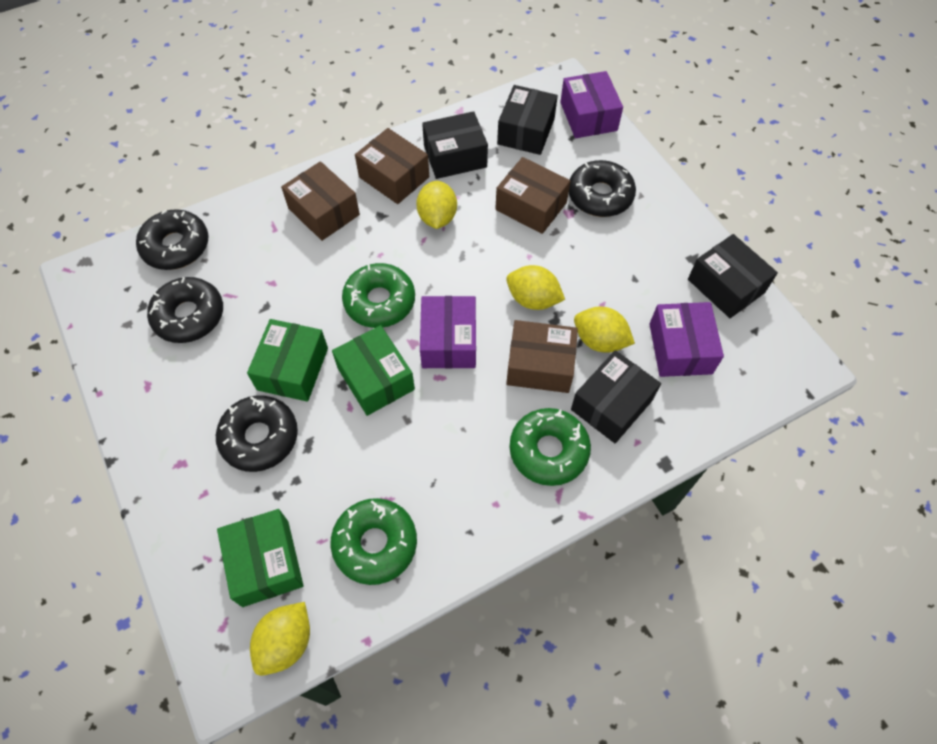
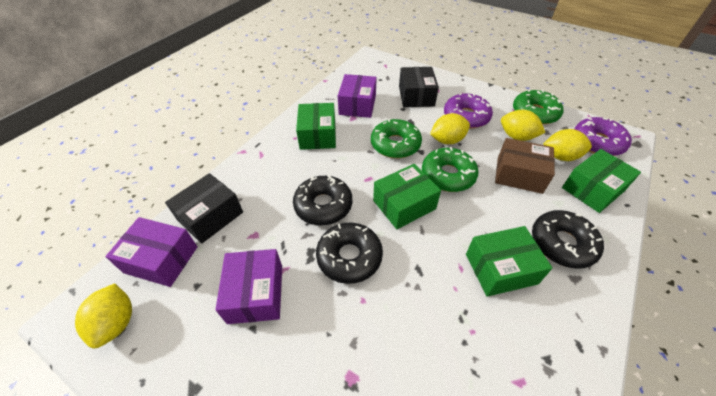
black box: [422,111,488,179] [497,85,558,155] [571,350,661,443] [688,234,778,318] = 4 -> [165,173,243,244] [399,67,439,107] = 2
black donut: [136,209,209,270] [147,277,223,343] [216,395,298,472] [569,160,636,217] = 4 -> [293,175,352,225] [316,223,383,284] [532,210,604,269] = 3
brown box: [281,161,360,241] [355,128,429,204] [495,157,571,234] [506,320,578,393] = 4 -> [495,138,555,194] = 1
green box: [217,509,304,607] [247,319,328,402] [332,325,415,416] = 3 -> [296,103,336,150] [373,164,441,229] [466,226,552,297] [562,149,641,213] = 4
purple donut: none = 0 -> [444,93,493,129] [575,117,632,156] = 2

